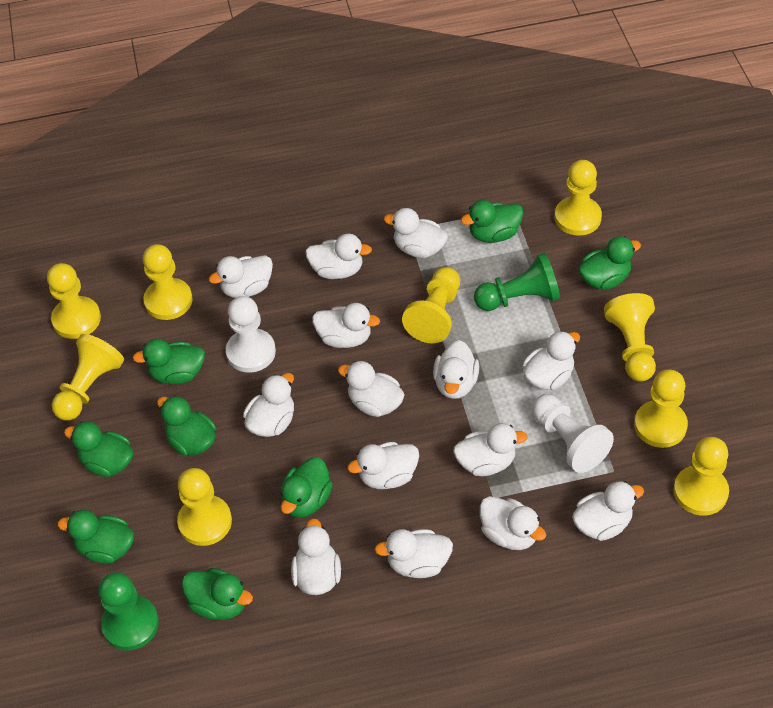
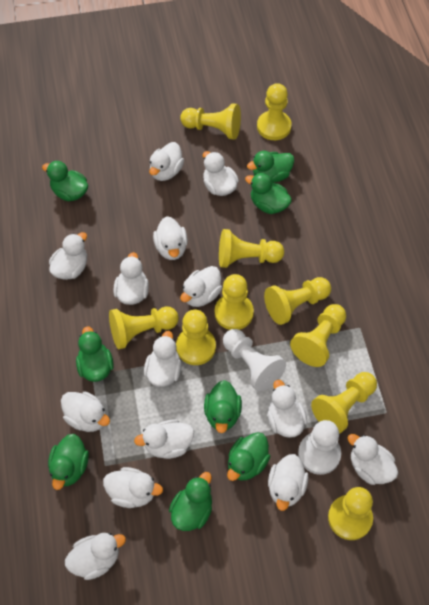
green pawn: [98,572,159,650] [474,253,560,311] = 2 -> none = 0
yellow pawn: [47,263,101,339] [52,334,124,421] [143,244,193,320] [177,468,232,546] [402,267,460,343] [555,160,602,236] [604,293,656,382] [634,369,688,448] [674,437,729,516] = 9 -> [109,306,179,349] [176,310,216,365] [180,103,241,140] [215,274,254,330] [219,229,284,268] [257,83,292,140] [264,277,331,325] [290,304,346,367] [311,372,377,434] [328,487,373,540] = 10

